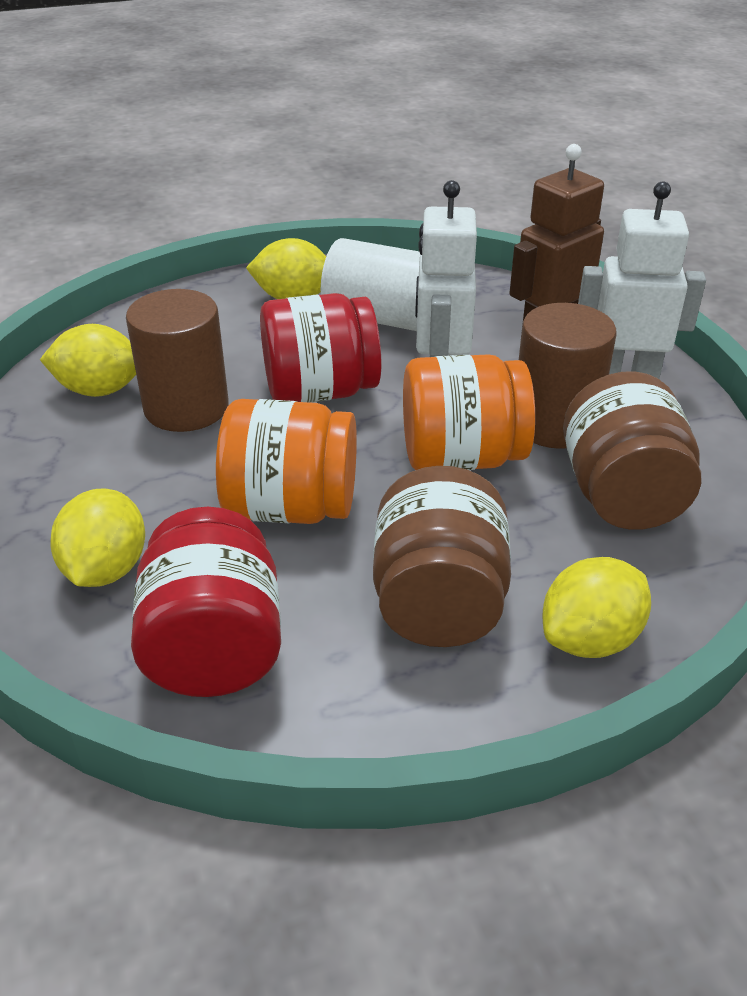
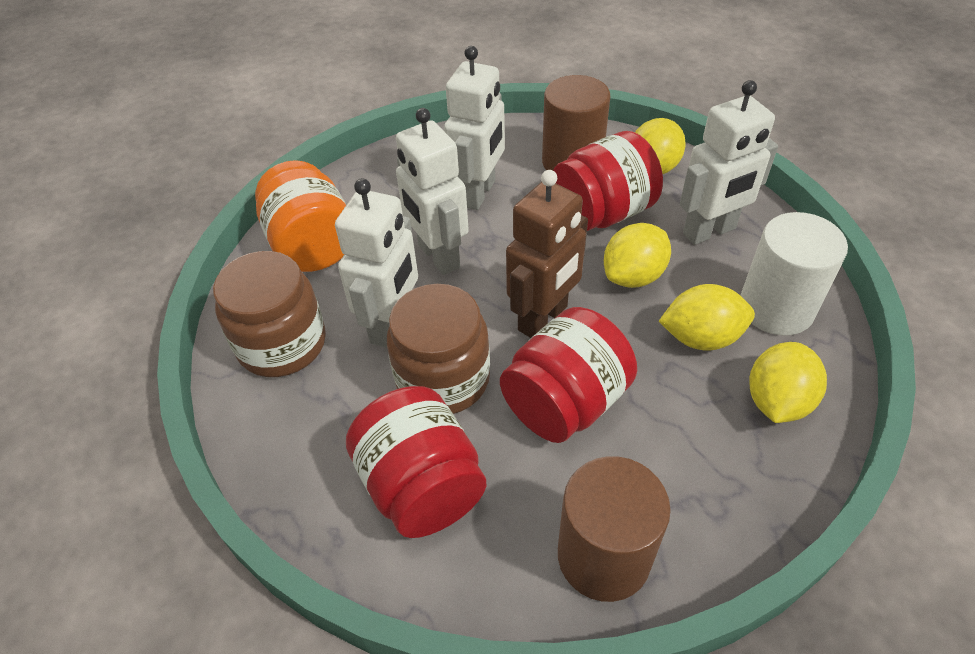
orange jar: [216,399,357,524] [403,354,535,470] = 2 -> [255,160,346,272] = 1
red jar: [131,507,281,697] [260,293,381,403] = 2 -> [346,386,486,538] [500,307,637,443] [553,131,663,231] = 3
white robot: [415,180,477,357] [578,181,706,379] = 2 -> [335,178,418,348] [396,108,469,275] [444,46,505,210] [680,80,778,245] = 4

